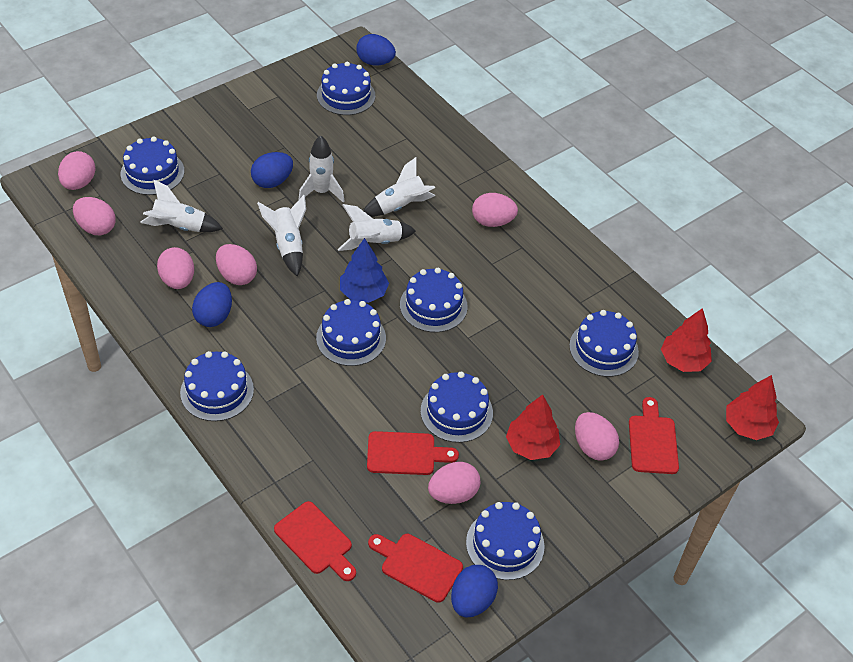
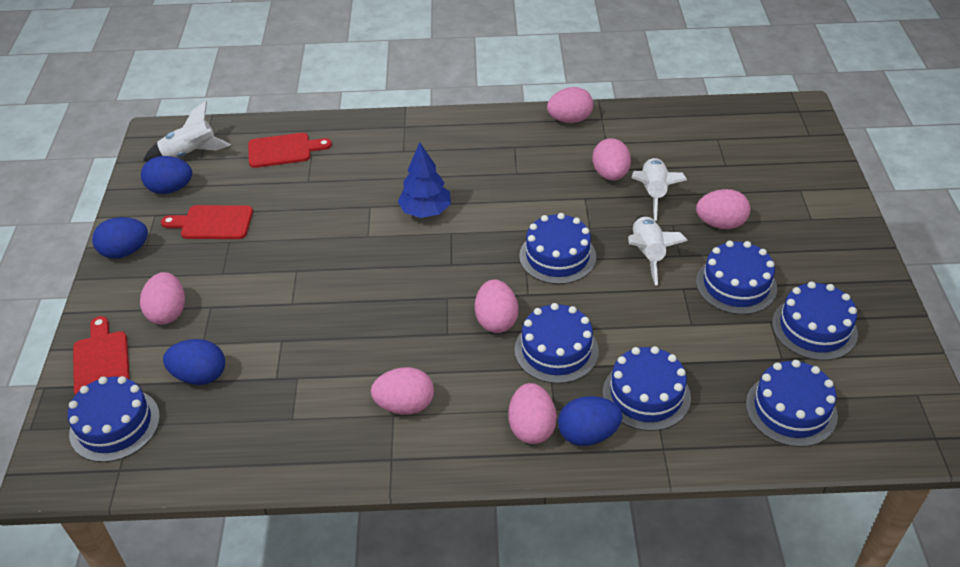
blue cake: [120,137,184,195] [180,351,254,421] [316,299,386,366] [317,62,375,115] [400,268,468,332] [421,372,493,443] [466,502,545,580] [569,310,639,377] = 8 -> [68,376,160,462] [515,303,599,384] [519,213,596,284] [603,346,691,431] [696,241,777,315] [746,360,838,447] [772,282,858,361] = 7
red cutting board: [274,501,356,581] [367,431,459,475] [368,534,463,603] [629,397,679,474] = 4 -> [73,316,130,395] [161,205,253,239] [248,133,332,168] = 3
red tree: [506,394,560,460] [661,308,712,372] [726,375,779,440] = 3 -> none = 0
white rocket: [140,179,223,232] [257,195,306,276] [298,135,344,203] [338,204,416,251] [363,157,435,217] = 5 -> [143,101,231,162] [628,215,688,286] [632,158,687,221] = 3

